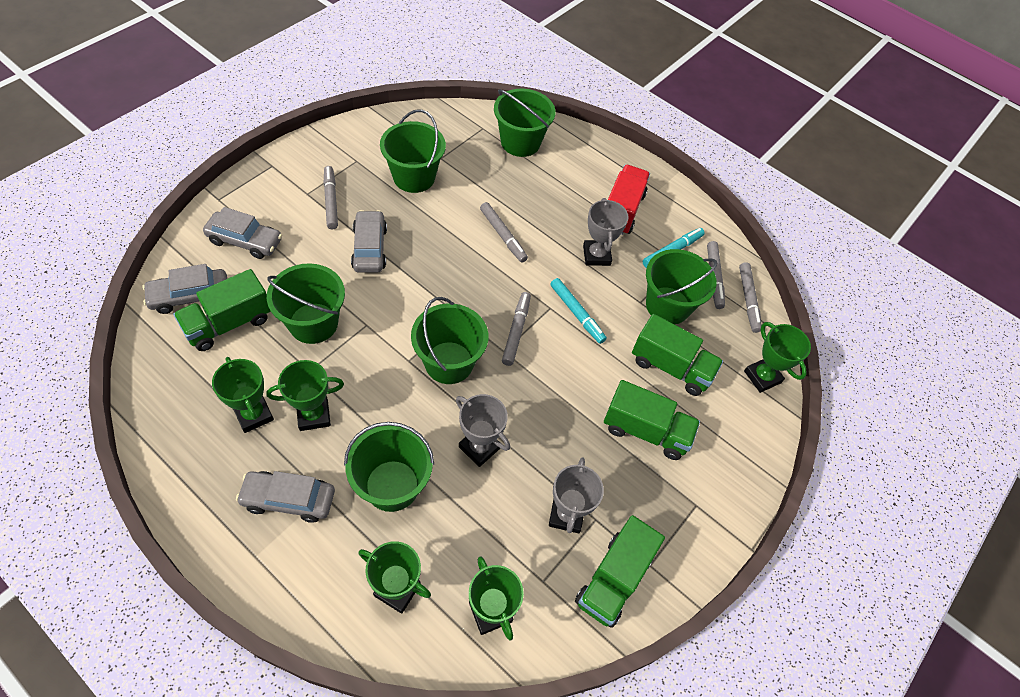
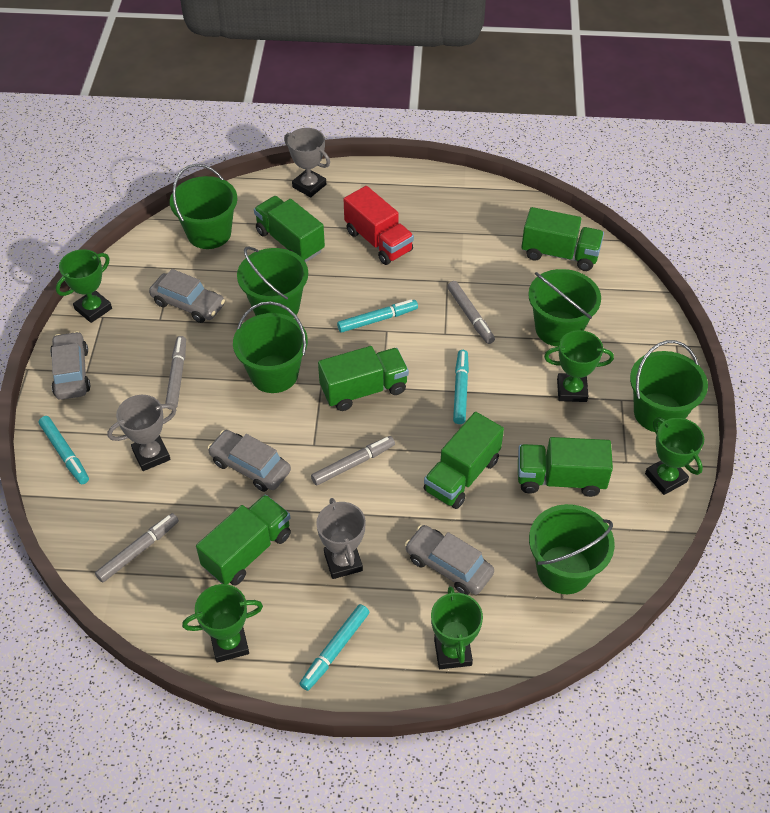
green truck: [173,269,271,351] [575,515,665,628] [604,380,700,460] [632,314,723,396] = 4 -> [196,494,291,585] [254,196,325,262] [318,346,409,411] [424,412,504,509] [518,437,613,497] [521,207,604,271] = 6
grey marker: [323,166,338,229] [480,202,528,262] [502,292,531,366] [707,241,725,309] [739,262,761,333] = 5 -> [95,513,179,583] [165,336,186,410] [311,436,395,485] [447,281,495,344] = 4
turquoise marker: [550,278,607,344] [643,228,705,268] = 2 -> [38,416,89,484] [300,604,369,691] [337,299,418,333] [453,350,469,424] = 4

